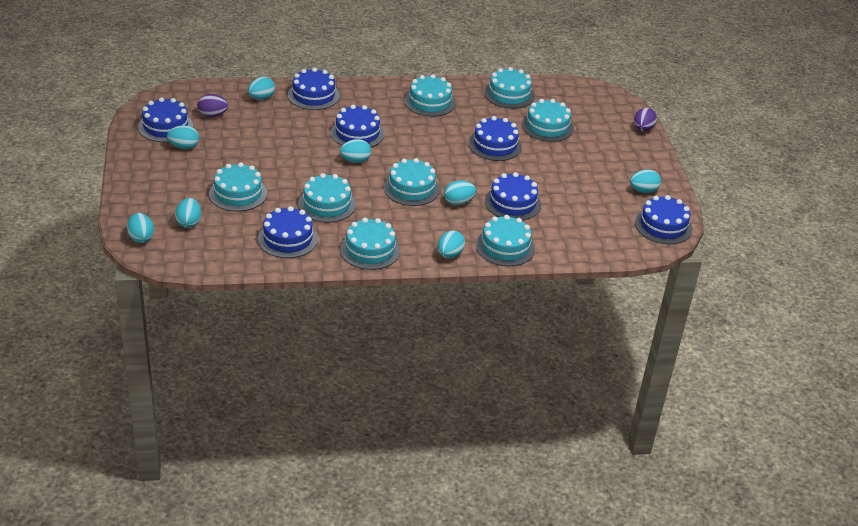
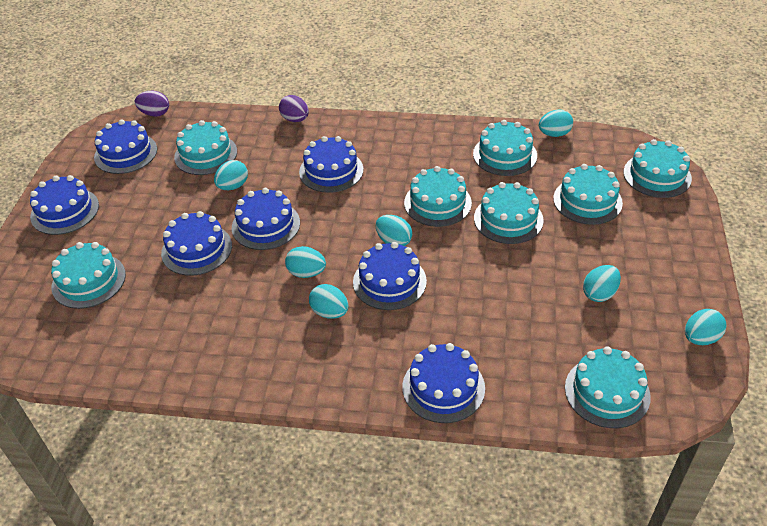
turquoise egg: [127,213,154,243] [167,125,199,149] [175,198,201,228] [248,77,275,100] [340,139,371,163] [438,230,465,258] [444,180,476,205] [630,169,661,193] = 8 -> [214,160,248,190] [285,246,326,278] [309,284,349,319] [375,215,412,246] [539,109,573,137] [583,265,621,302] [685,309,726,345] = 7

